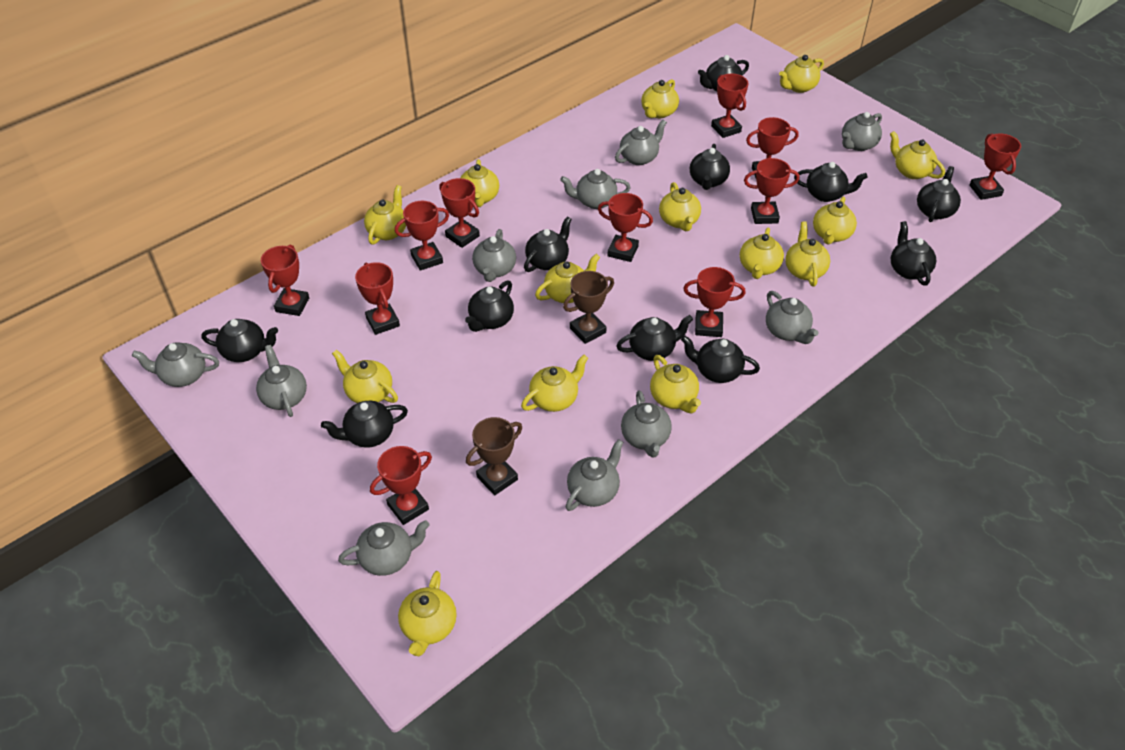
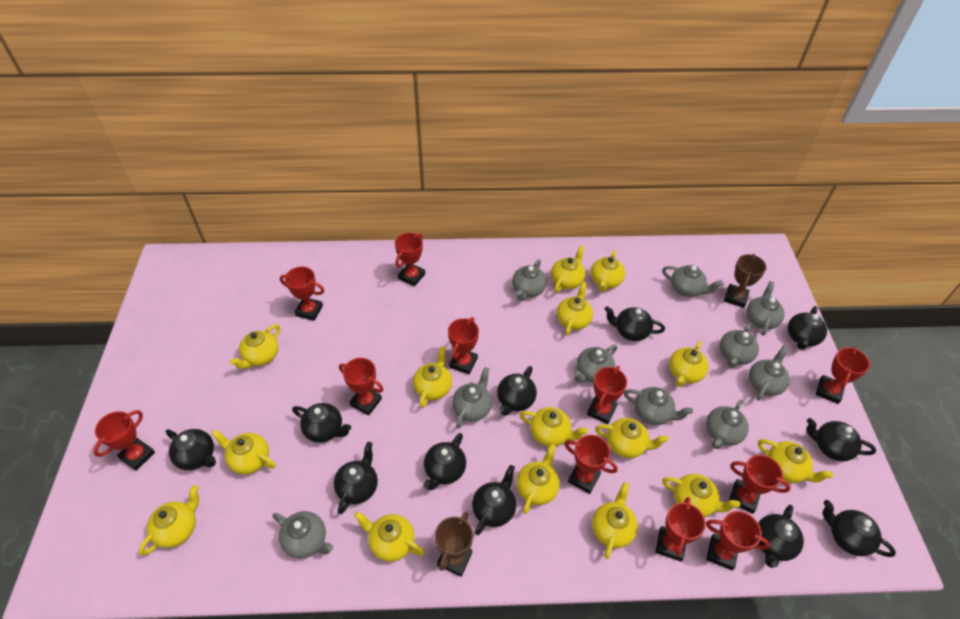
yellow teapot: [332,350,398,403] [364,185,406,245] [398,571,457,656] [460,159,499,207] [521,354,588,412] [535,254,600,303] [641,79,679,118] [650,355,701,413] [659,182,701,231] [740,228,784,279] [779,55,824,93] [785,222,830,286] [813,197,857,245] [890,131,945,179] = 14 -> [139,485,199,555] [211,429,276,475] [230,324,280,369] [354,511,425,562] [413,346,452,408] [516,444,560,514] [519,407,588,447] [551,245,586,292] [557,282,593,336] [591,250,625,292] [592,482,638,559] [595,418,668,458] [662,474,740,517] [669,341,708,387] [758,439,833,483] = 15

